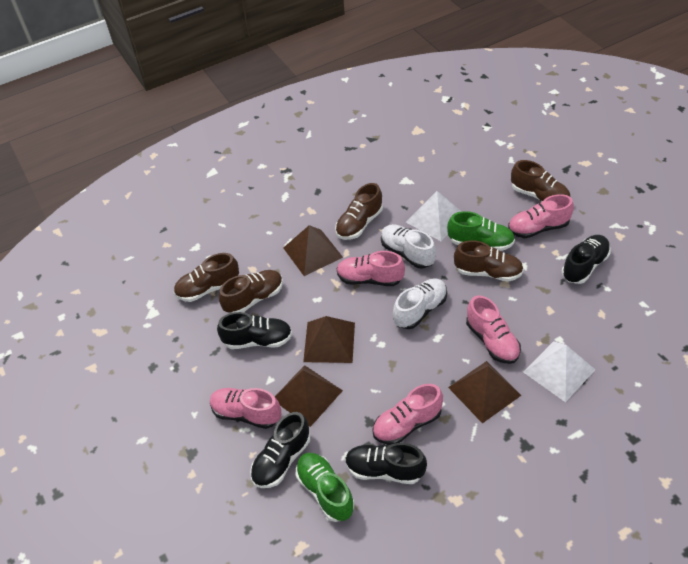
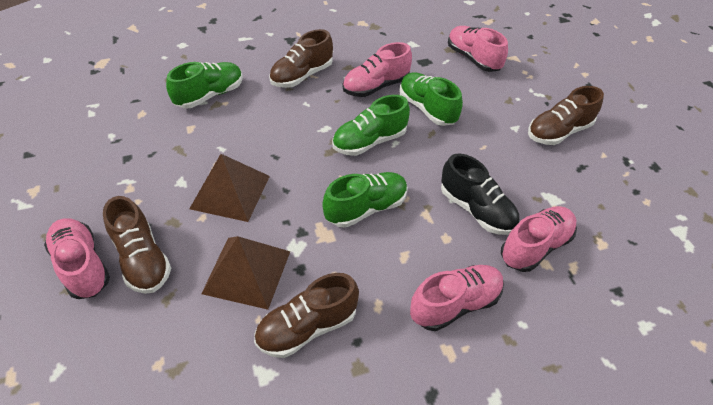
black shoe: [217,312,292,349] [250,412,310,488] [345,443,427,484] [562,235,611,284] = 4 -> [441,154,519,235] = 1
brown pyramid: [275,365,343,427] [283,225,343,276] [303,316,355,363] [448,361,522,423] = 4 -> [189,154,270,222] [201,236,290,310] = 2
brown shoe: [174,253,239,302] [219,270,283,313] [335,183,383,240] [454,240,524,282] [511,160,571,202] = 5 -> [103,196,171,294] [254,273,359,358] [269,29,333,88] [528,86,604,145] = 4
green shoe: [296,453,354,522] [447,211,515,251] = 2 -> [166,62,243,108] [322,172,408,228] [332,95,410,156] [399,72,463,126] = 4
white pyramid: [406,191,462,241] [523,341,595,402] = 2 -> none = 0
white shoe: [381,224,436,268] [393,279,447,329] = 2 -> none = 0

